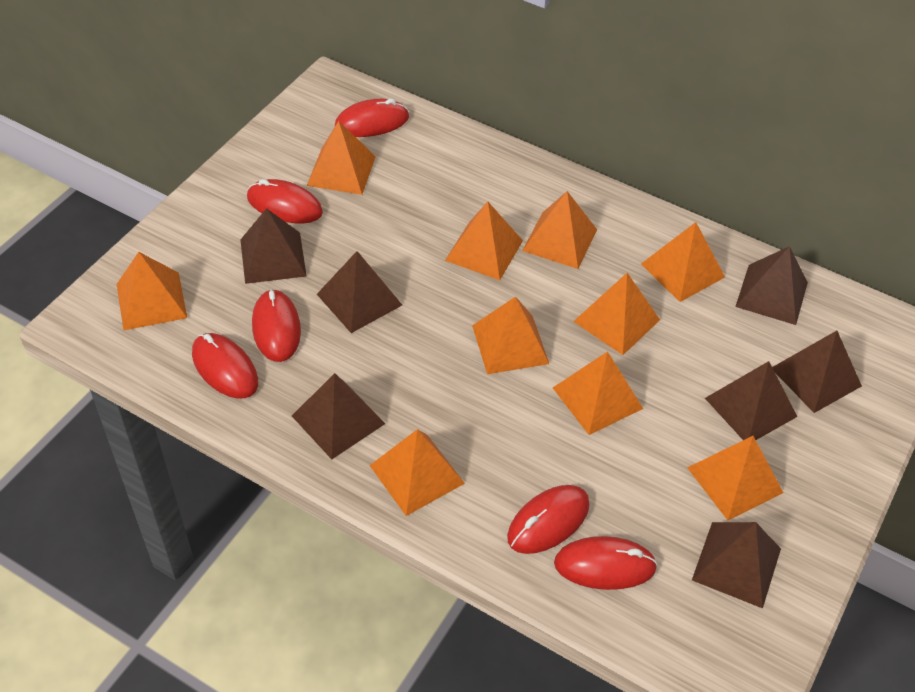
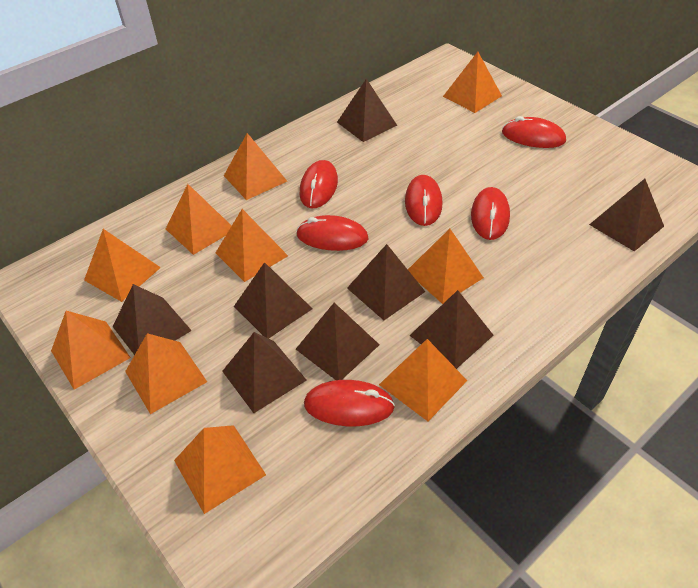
brown pyramid: [240,208,307,284] [292,373,385,459] [317,251,402,333] [692,522,781,609] [705,361,798,440] [735,246,808,325] [772,331,862,413] = 7 -> [113,284,192,355] [222,332,307,413] [234,262,313,339] [296,303,380,380] [337,79,397,142] [347,244,425,320] [409,290,494,369] [589,179,664,252] = 8

